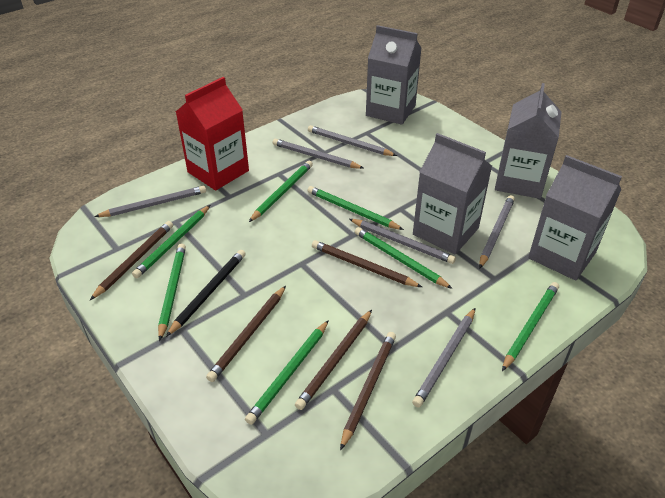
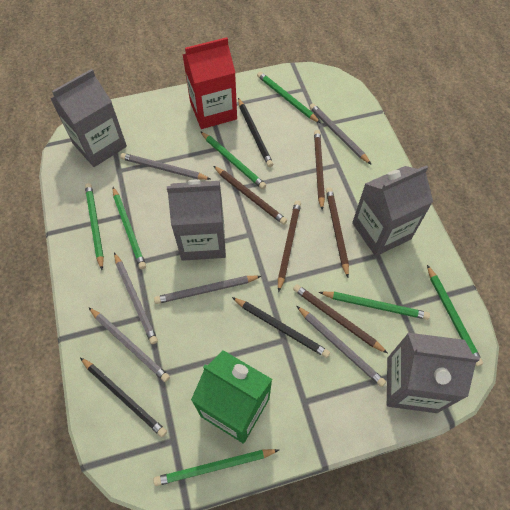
black pencil: [166,250,246,337] = 1 -> [80,357,167,437] [232,297,330,358] [238,98,273,167] = 3
green carton: none = 0 -> [191,350,272,444] = 1

